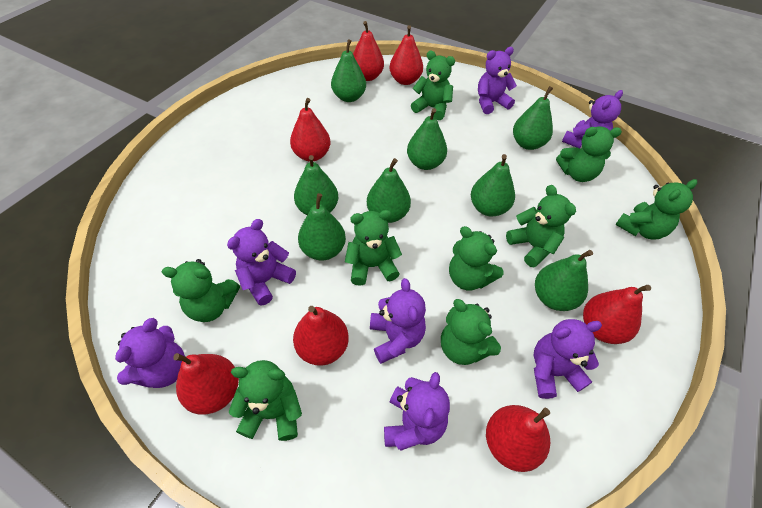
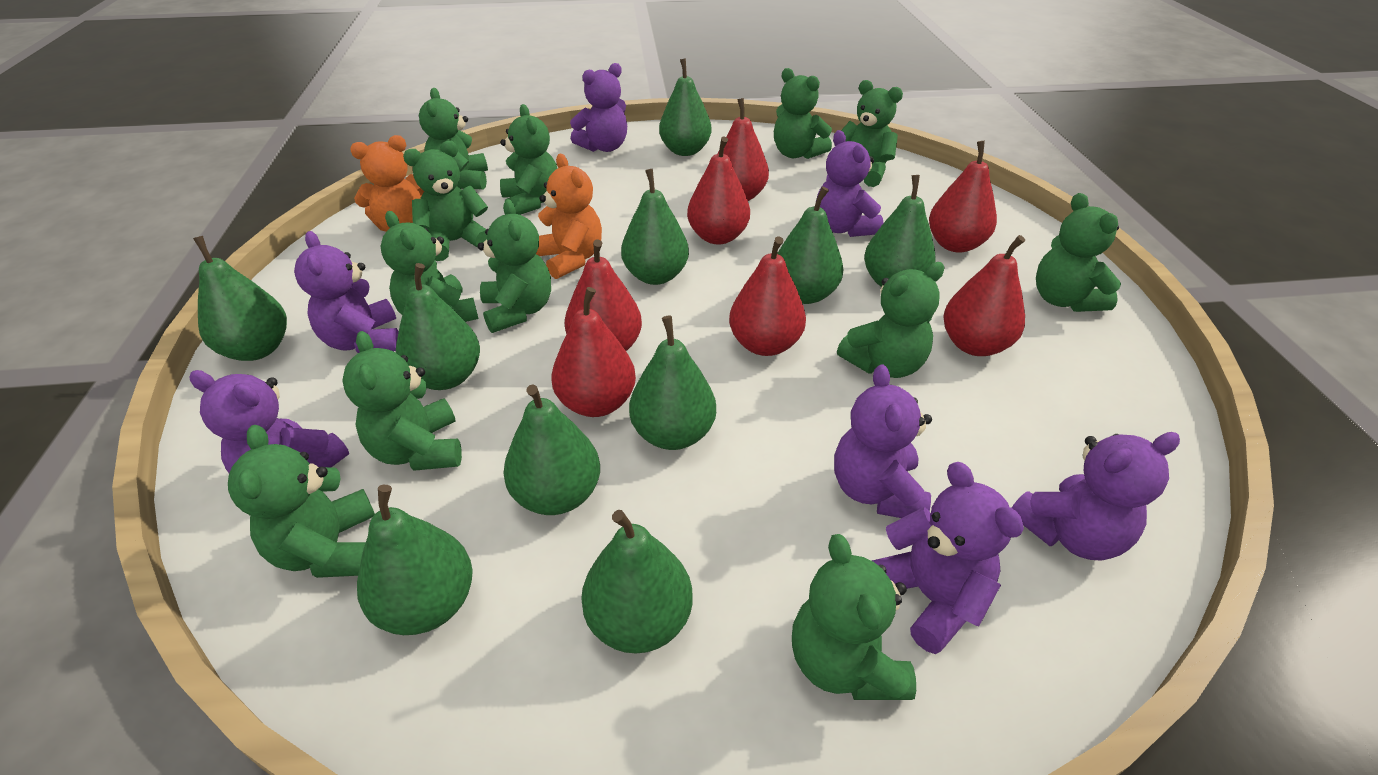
green pear: [294,155,338,215] [298,193,346,260] [331,39,366,102] [367,158,411,223] [407,108,447,170] [471,154,515,216] [513,86,553,150] [535,250,593,311] = 8 -> [193,236,287,361] [357,485,473,635] [396,263,480,390] [504,384,600,515] [581,510,693,653] [621,169,689,285] [629,315,716,450] [659,58,712,156] [777,187,843,304] [864,175,936,287] = 10
green teddy bear: [162,259,240,322] [229,360,302,441] [345,210,402,286] [411,51,455,120] [441,299,501,365] [449,226,504,290] [506,185,576,267] [556,126,622,182] [615,179,697,240] = 9 -> [228,425,375,578] [342,331,462,471] [380,211,479,322] [403,141,488,261] [419,88,488,190] [478,199,551,333] [500,104,558,215] [774,68,832,159] [792,534,916,700] [837,262,945,378] [841,80,903,187] [1036,193,1121,312] = 12
orange teddy bear: none = 0 -> [350,135,424,232] [536,154,602,279] = 2

